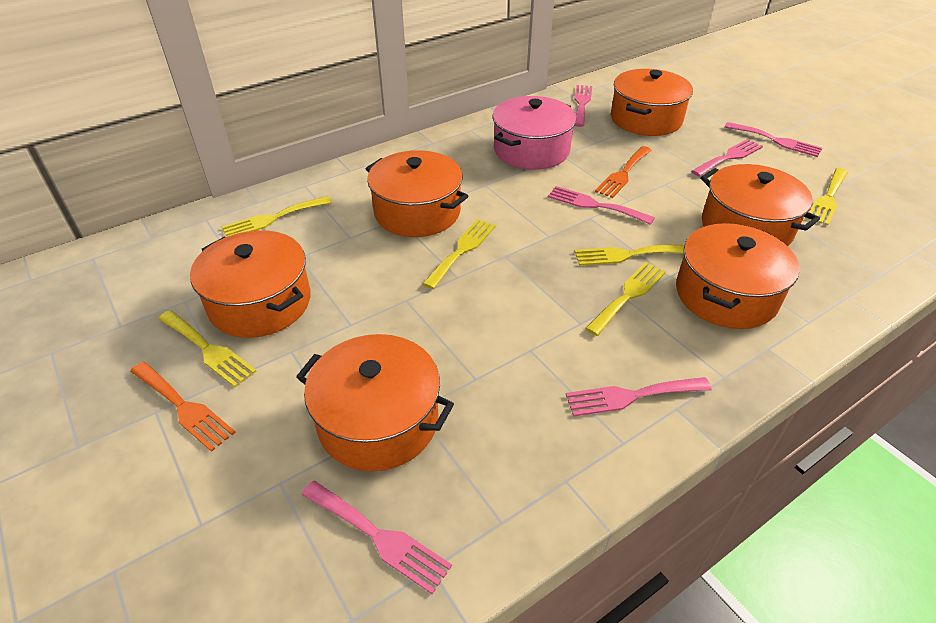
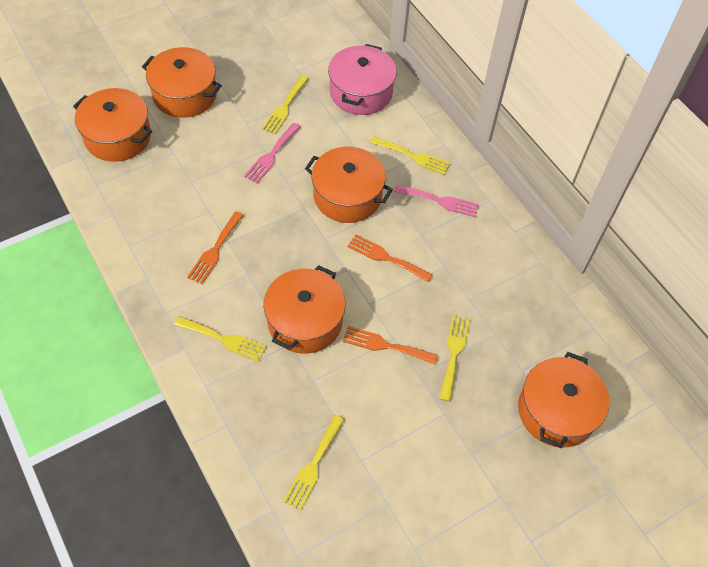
orange fork: [130,362,236,452] [595,146,651,198] = 2 -> [187,211,244,284] [342,326,438,364] [347,234,432,282] = 3
orange pot: [190,230,311,338] [296,334,454,471] [366,150,468,237] [611,69,693,136] [676,223,800,329] [701,164,820,246] = 6 -> [73,88,152,162] [142,47,222,118] [264,265,345,354] [305,147,393,223] [518,352,609,448] = 5
pink fork: [301,481,452,594] [548,186,655,225] [566,377,711,417] [574,85,592,127] [691,139,763,177] [724,122,822,157] = 6 -> [244,123,301,183] [394,184,479,217] = 2
yellow fork: [158,310,257,387] [222,196,332,237] [423,219,496,289] [574,245,684,266] [585,262,666,336] [806,168,848,225] = 6 -> [174,316,266,362] [262,75,308,134] [283,415,344,511] [370,136,450,175] [439,315,470,402] = 5

